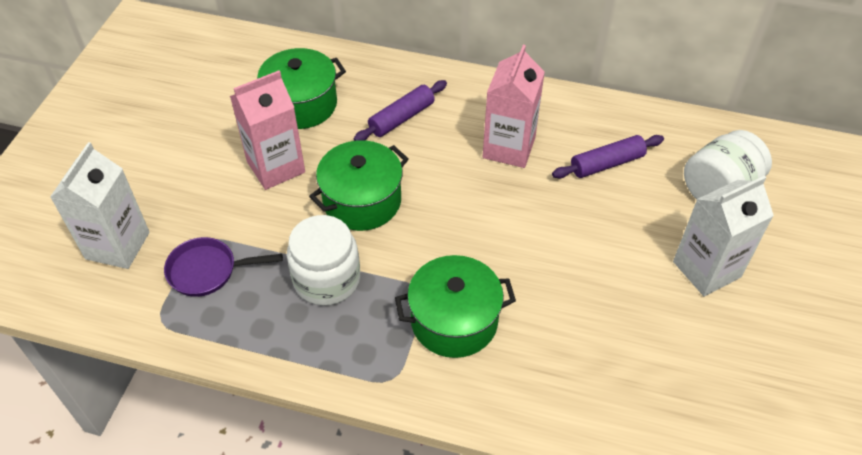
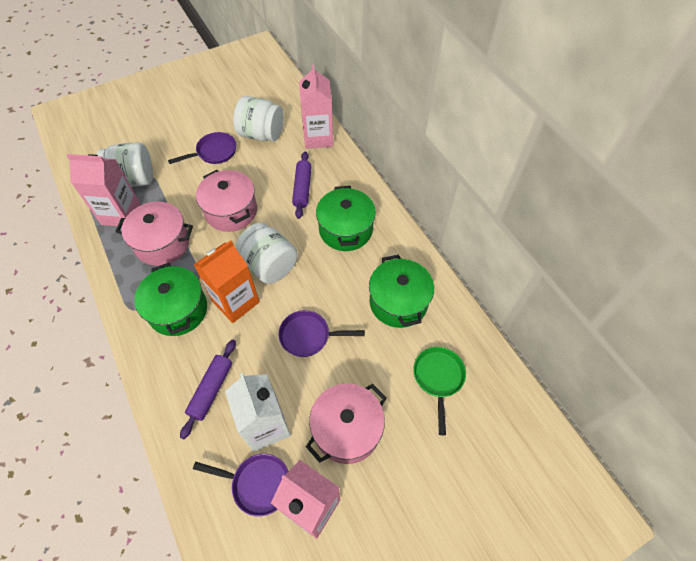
green pan: none = 0 -> [413,347,466,435] = 1
orange carton: none = 0 -> [194,240,260,323] = 1
pink carton: [230,71,305,190] [483,45,545,168] = 2 -> [67,154,140,226] [271,460,340,539] [299,65,333,149] = 3
pink pot: none = 0 -> [115,202,193,266] [196,170,257,232] [306,383,387,464] = 3
purple pan: [164,237,283,297] = 1 -> [168,132,236,164] [193,454,289,517] [279,310,365,357] = 3
white carton: [50,142,149,269] [673,176,774,296] = 2 -> [225,373,291,452] = 1
white jar: [287,215,360,306] [684,130,772,200] = 2 -> [97,142,153,187] [233,96,284,141] [236,223,298,284] = 3

